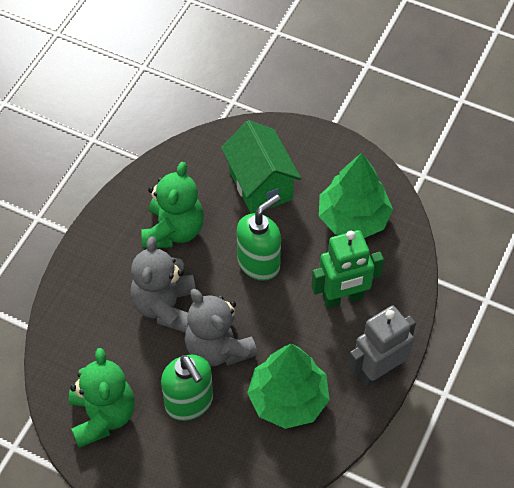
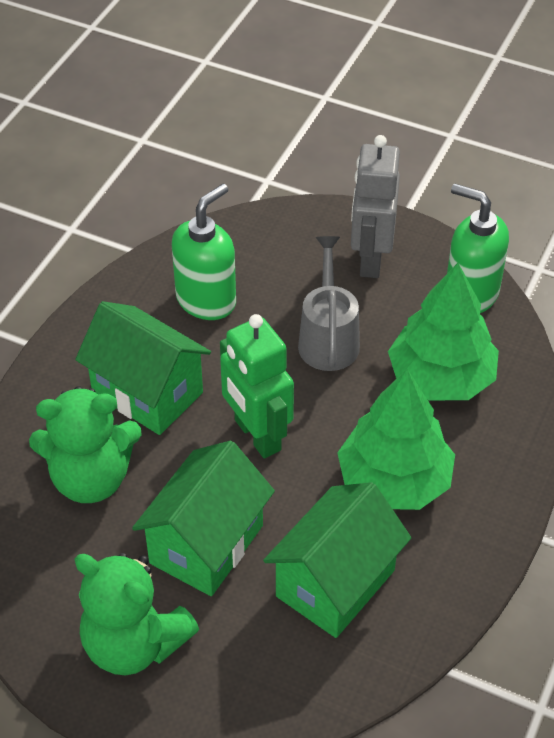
green house: [221,120,301,214] = 1 -> [75,301,211,435] [132,441,275,596] [263,482,411,638] = 3
grey teddy bear: [131,237,196,333] [185,289,258,367] = 2 -> none = 0
grey watering can: none = 0 -> [298,236,360,371] = 1

